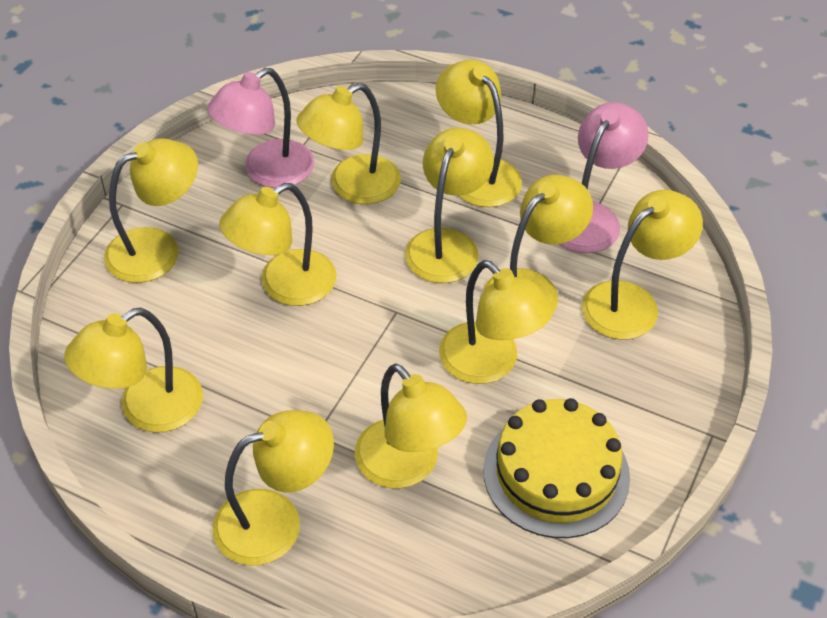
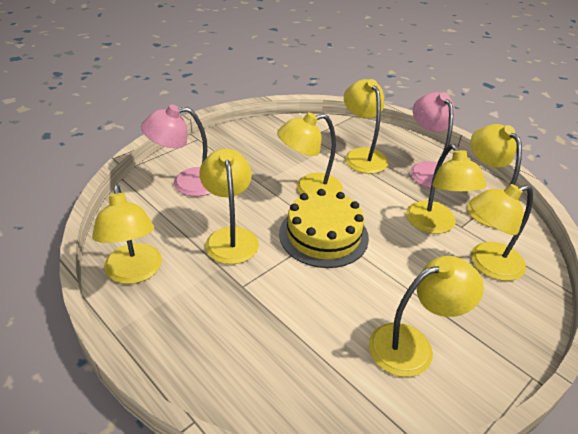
yellow lamp: [64,308,203,433] [104,139,198,283] [212,410,334,565] [219,183,336,306] [296,83,401,204] [355,364,467,488] [405,128,494,283] [436,60,522,207] [439,260,553,384] [483,175,593,313] [582,190,703,339] = 11 -> [92,185,162,284] [200,148,259,264] [277,112,343,195] [344,79,388,174] [369,256,484,377] [406,144,487,234] [467,124,522,228] [469,184,533,281] = 8

